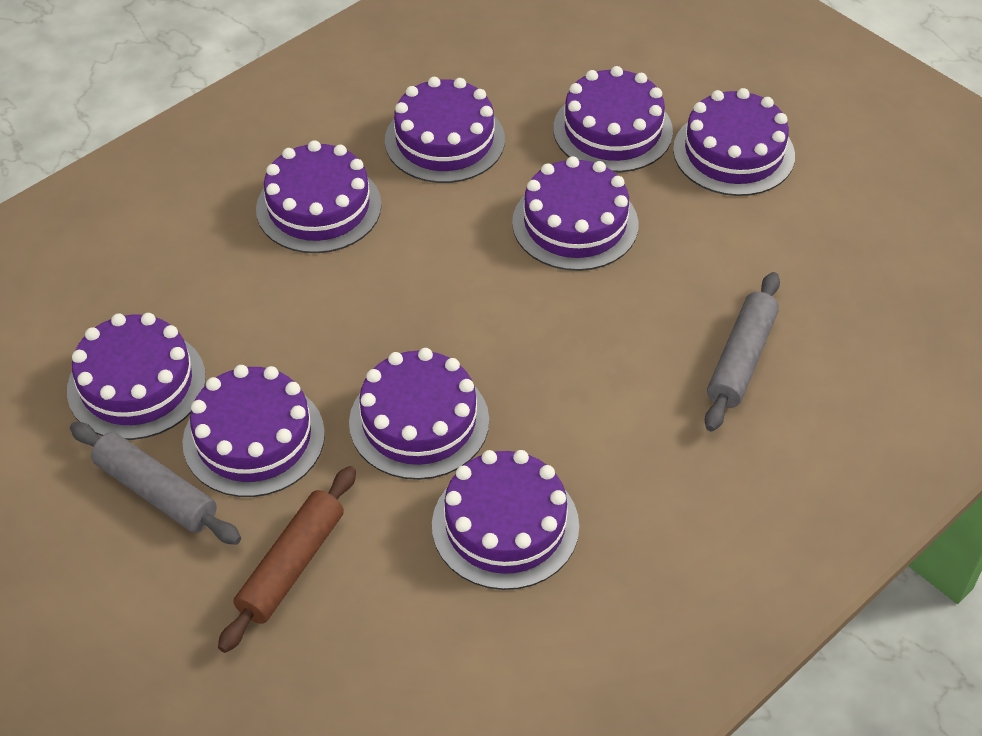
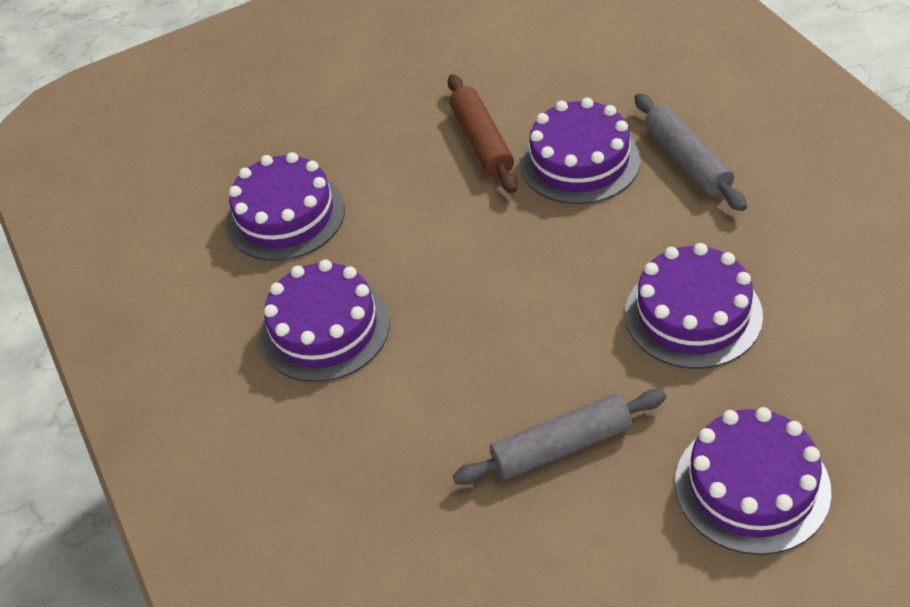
purple cake: [67,313,206,440] [183,365,325,497] [256,140,382,253] [349,348,489,480] [385,77,505,183] [432,450,579,590] [512,156,638,271] [553,66,673,172] [673,88,795,196] = 9 -> [226,152,345,261] [260,259,390,382] [520,98,641,204] [625,243,763,369] [675,407,831,555] = 5

